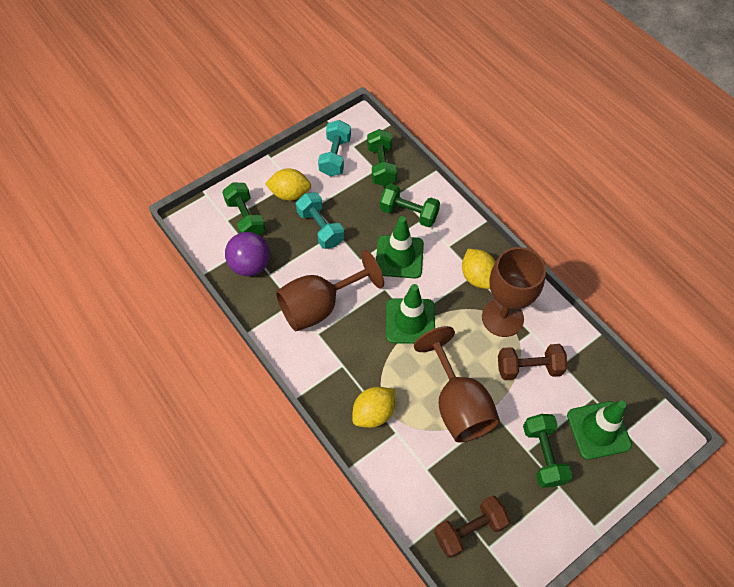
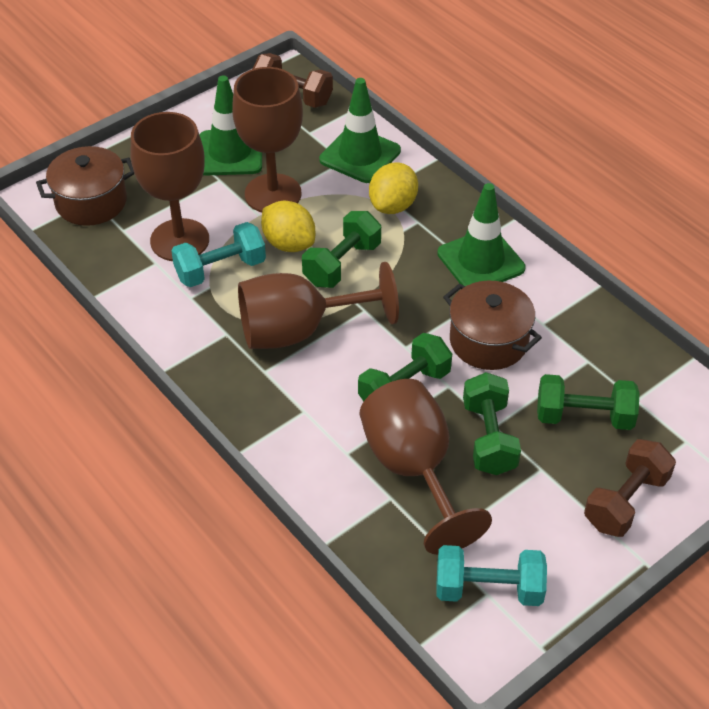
brown goblet: [276,250,384,331] [414,326,500,443] [482,247,546,337] = 3 -> [131,112,209,261] [232,67,303,212] [238,262,399,349] [360,379,492,554] = 4
brown pot: none = 0 -> [36,146,134,226] [443,281,542,370] = 2
purple ball: [225,232,270,276] = 1 -> none = 0
yellow lemon: [265,168,311,201] [352,387,395,428] [462,249,496,289] = 3 -> [261,201,315,252] [369,163,418,214] = 2

